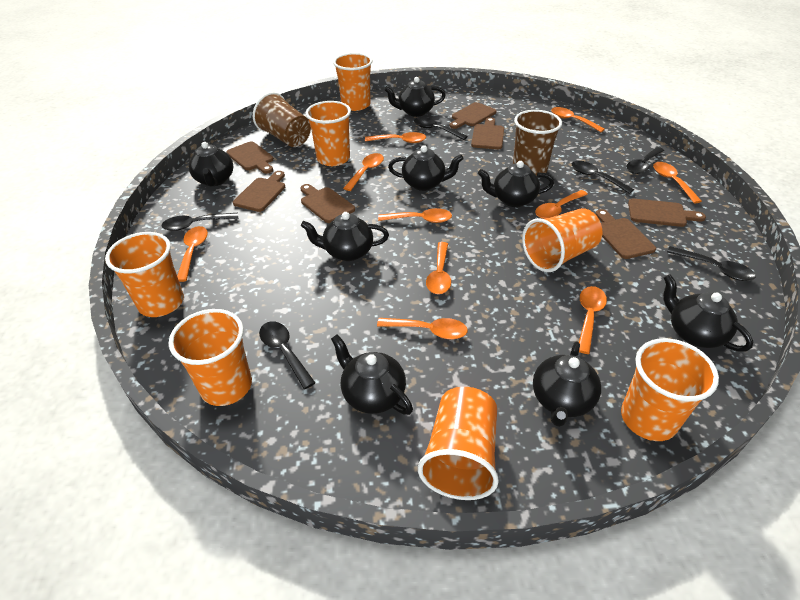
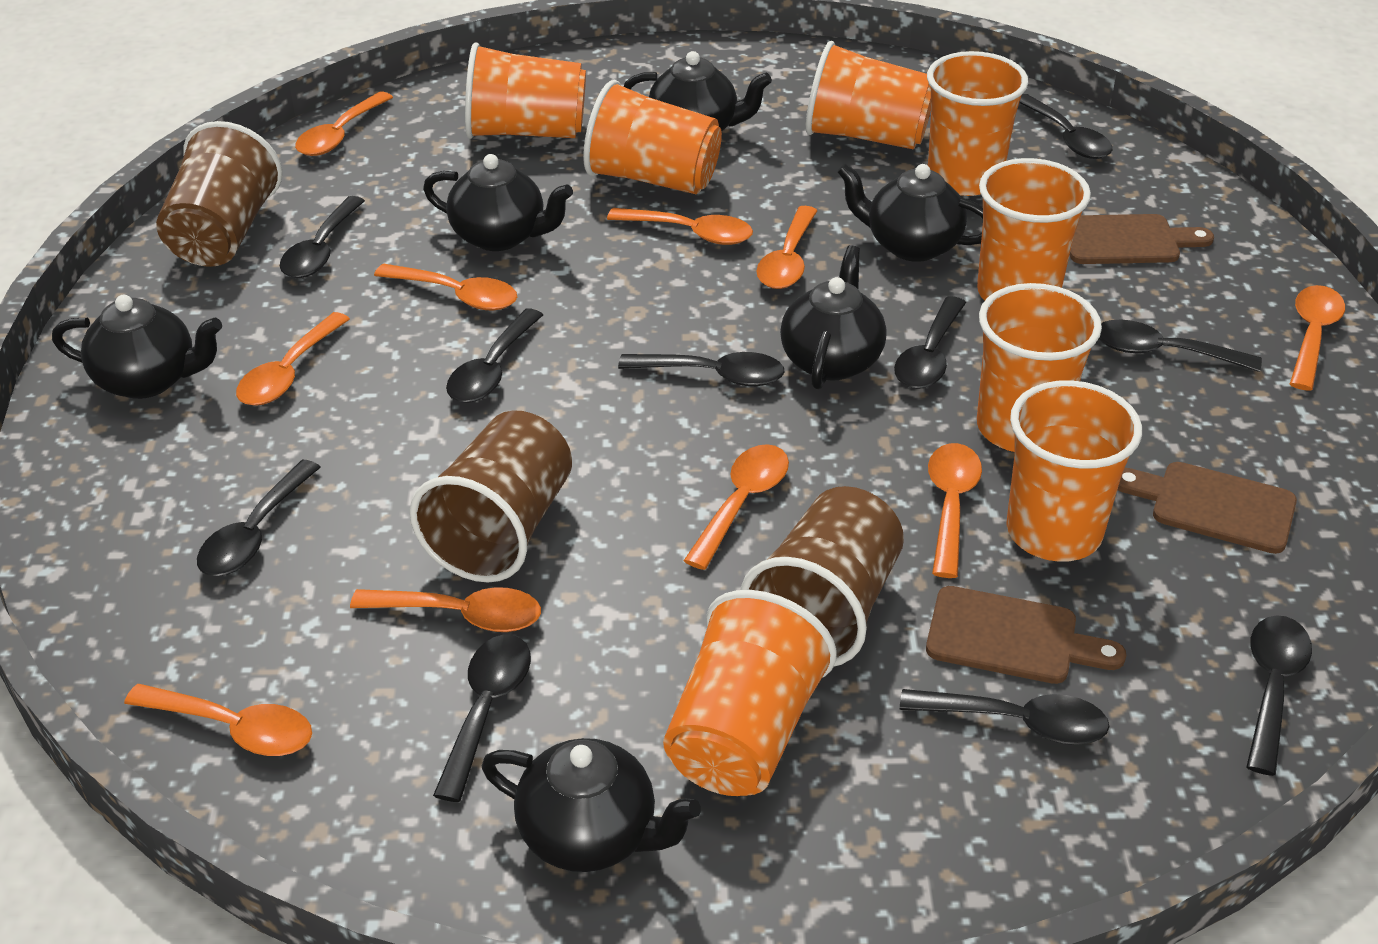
black spoon: [161,213,238,231] [259,322,315,389] [414,117,468,140] [572,161,634,194] [627,147,664,174] [667,246,756,281] = 6 -> [197,460,321,576] [280,196,365,278] [433,635,531,802] [446,309,543,403] [618,352,785,386] [894,296,966,389] [900,689,1109,745] [1019,94,1112,159] [1099,320,1262,372] [1246,615,1312,776] = 10
black teapot: [189,142,233,187] [301,212,389,261] [331,335,413,415] [384,77,446,117] [388,145,463,191] [478,161,554,207] [533,341,601,427] [663,274,753,351] = 8 -> [52,295,222,399] [423,154,573,251] [482,738,701,872] [624,51,772,132] [780,245,887,389] [837,164,983,262] = 6
brown cup: [253,92,311,147] [513,110,562,176] = 2 -> [156,121,282,267] [409,410,572,583] [741,486,904,666] = 3
brown cutting board: [227,141,274,174] [233,171,285,212] [301,184,355,223] [449,102,497,129] [471,117,504,150] [595,209,656,259] [628,199,706,227] = 7 -> [926,586,1126,684] [1070,214,1214,264] [1118,462,1297,554] = 3
orange cup: [105,232,184,317] [169,309,252,406] [306,101,351,166] [333,53,372,111] [418,387,499,500] [522,208,602,272] [621,338,719,441] = 7 -> [465,42,586,139] [583,80,722,194] [663,590,837,796] [806,41,931,150] [927,51,1028,196] [977,158,1091,300] [977,283,1102,452] [1006,380,1142,562] = 8

